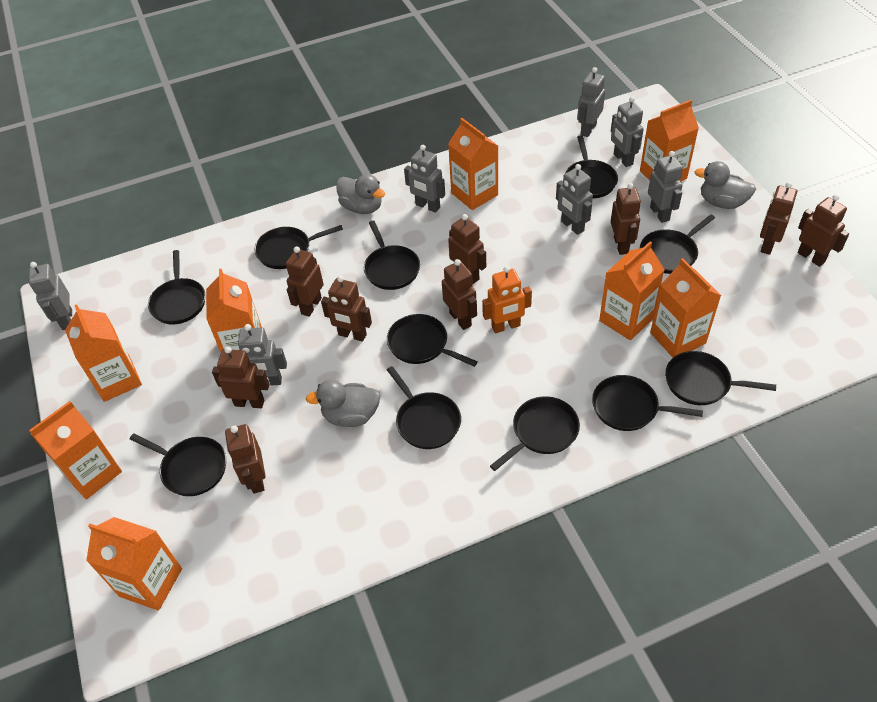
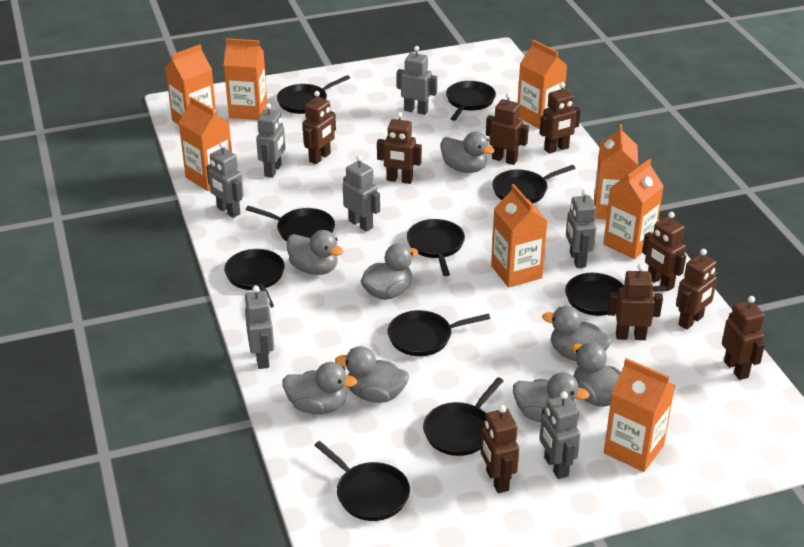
black pan: [130,433,226,496] [148,250,206,324] [254,225,343,269] [364,221,420,290] [387,314,478,367] [387,366,461,449] [490,396,580,471] [566,135,618,198] [592,375,703,431] [640,214,715,274] [665,351,776,405] = 11 -> [224,249,285,308] [246,206,335,242] [277,75,350,114] [314,441,410,521] [388,310,490,356] [407,219,465,276] [423,377,503,456] [446,81,496,121] [492,165,575,204] [565,273,667,316] = 10
grey duck: [306,380,381,427] [336,174,385,214] [694,161,756,209] = 3 -> [283,362,357,414] [286,230,344,275] [335,346,409,403] [361,243,418,300] [440,131,495,173] [513,372,590,423] [542,305,612,361] [572,342,621,407] = 8
orange robot: [482,266,532,333] = 1 -> none = 0

